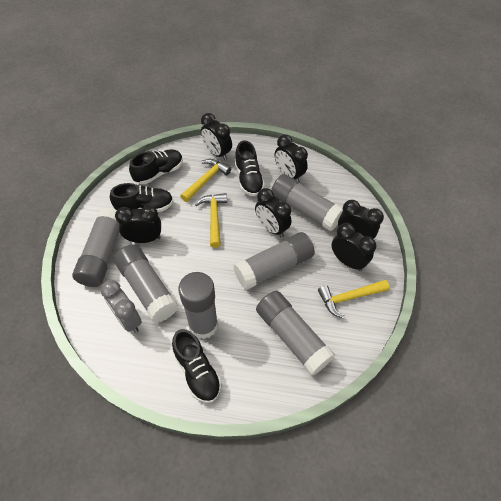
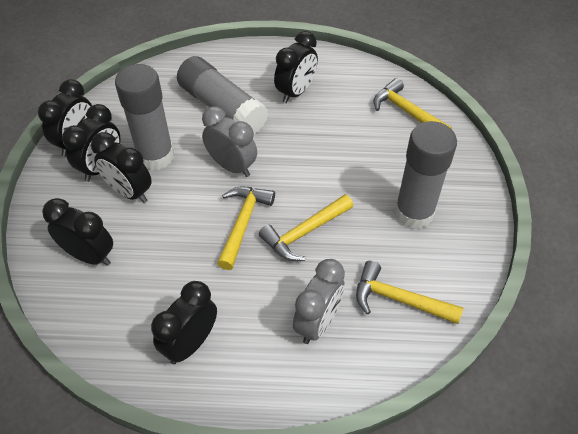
black shoe: [110,183,173,212] [129,149,183,184] [172,329,222,403] [235,141,265,196] = 4 -> none = 0
grey clock: [101,280,142,333] = 1 -> [202,106,257,177] [293,259,345,344] = 2
grey glue stick: [72,208,119,287] [114,245,178,323] [178,272,218,339] [234,232,315,290] [256,291,335,376] [271,174,343,231] = 6 -> [115,64,174,170] [177,56,268,135] [395,121,457,229] = 3
yellow hammer: [180,159,231,202] [195,193,227,248] [318,280,389,319] = 3 -> [217,187,275,270] [259,194,353,261] [356,260,463,324] [373,78,452,129] = 4

